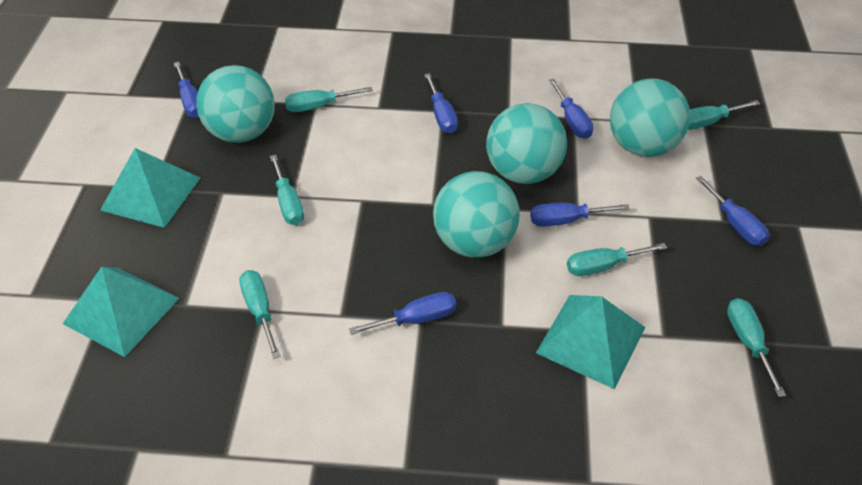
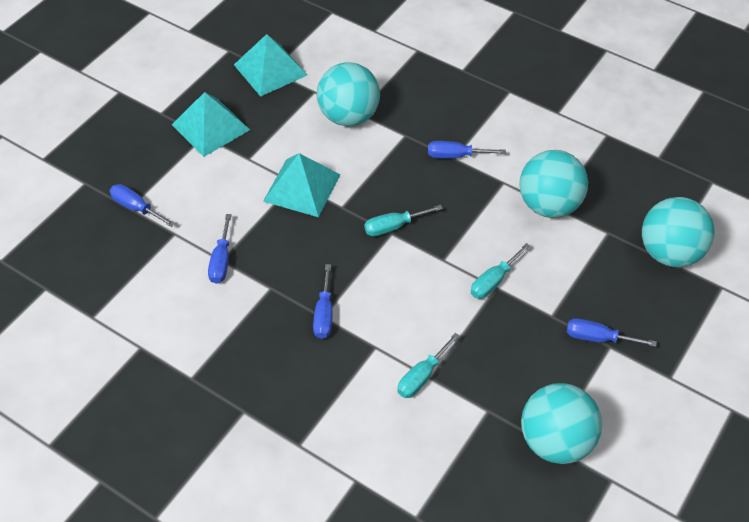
blue screwdriver: [173,62,199,118] [349,292,457,335] [424,73,458,133] [530,203,630,227] [549,79,593,139] [696,176,769,246] = 6 -> [110,184,175,227] [208,214,232,284] [313,264,333,339] [428,141,506,159] [567,318,657,347] = 5
turquoise screwdriver: [239,270,281,359] [270,155,304,225] [285,87,373,112] [567,243,667,276] [688,100,760,130] [727,298,786,397] = 6 -> [364,205,443,236] [397,333,460,398] [471,243,531,299] = 3

